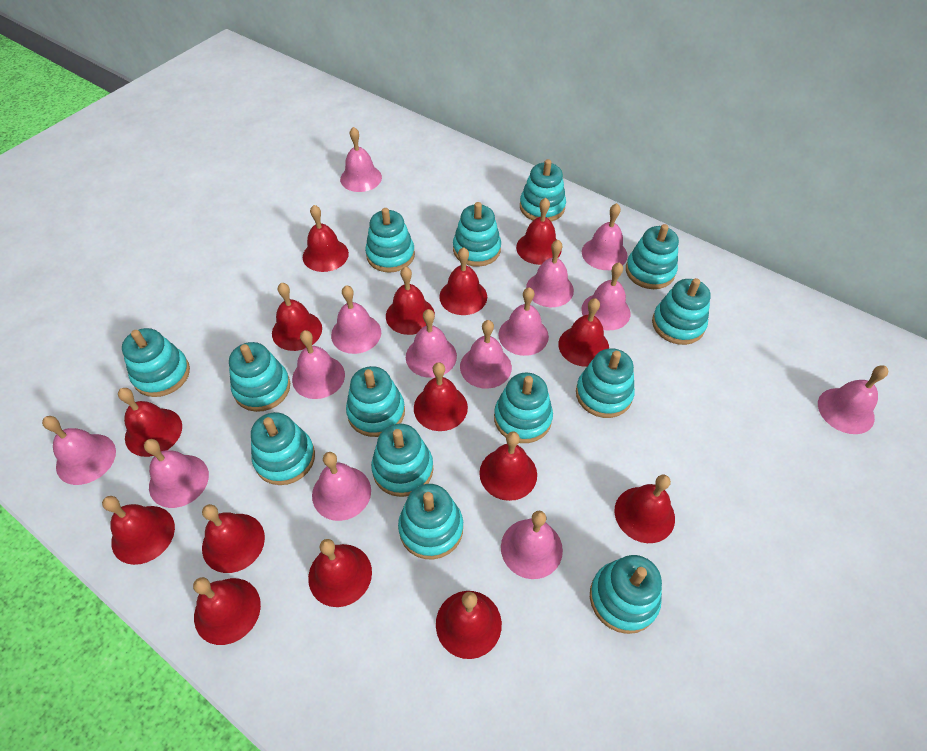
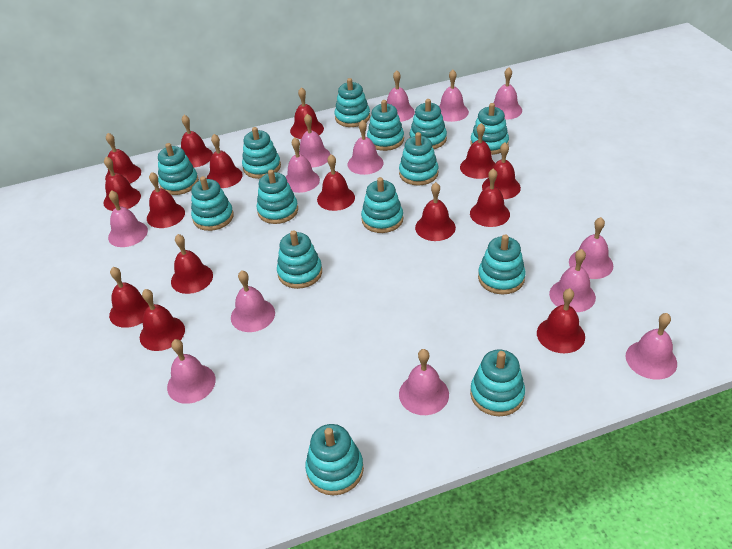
pink bell: [42,416,116,485] [144,439,209,508] [292,330,345,399] [312,452,371,521] [331,285,381,354] [340,127,382,192] [406,309,457,378] [460,320,512,389] [498,287,549,356] [501,511,563,579] [526,240,574,307] [581,262,630,330] [582,203,628,270] [818,366,888,434] = 14 -> [108,190,148,247] [167,339,216,404] [231,270,275,332] [286,138,320,193] [299,114,331,168] [348,120,384,175] [387,70,415,122] [399,349,449,415] [439,70,469,122] [493,67,522,120] [549,249,596,312] [569,217,613,279] [626,313,677,380] = 13

